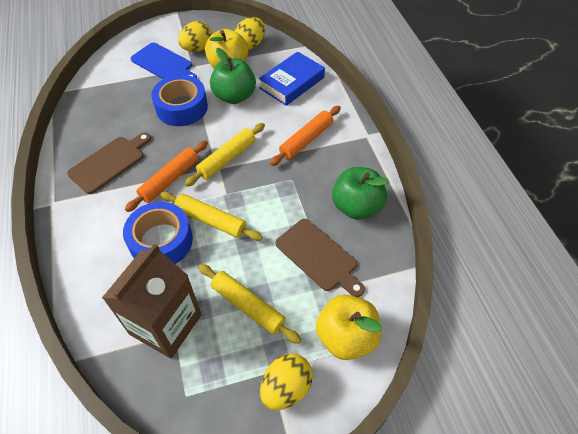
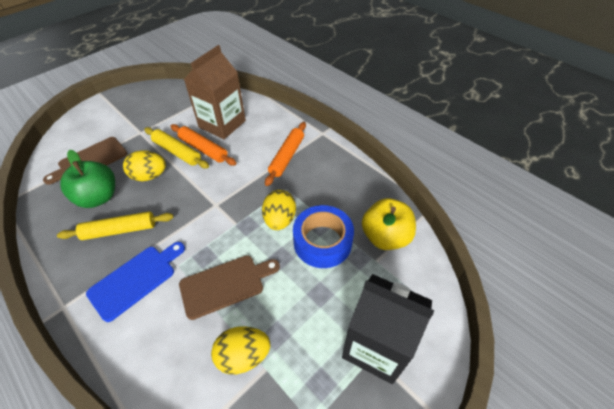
black carton: none = 0 -> [342,274,434,384] = 1
blue book: [259,51,325,106] = 1 -> none = 0
blue tape: [123,202,193,264] [152,75,208,126] = 2 -> [293,205,354,268] = 1
green apple: [210,48,256,104] [332,167,389,220] = 2 -> [60,150,115,208] = 1
yellow apple: [205,29,249,68] [316,295,382,360] = 2 -> [362,198,416,250] = 1
yellow rolling pin: [160,191,263,241] [184,123,265,187] [198,264,301,344] = 3 -> [57,211,174,240] [144,127,209,168] = 2

